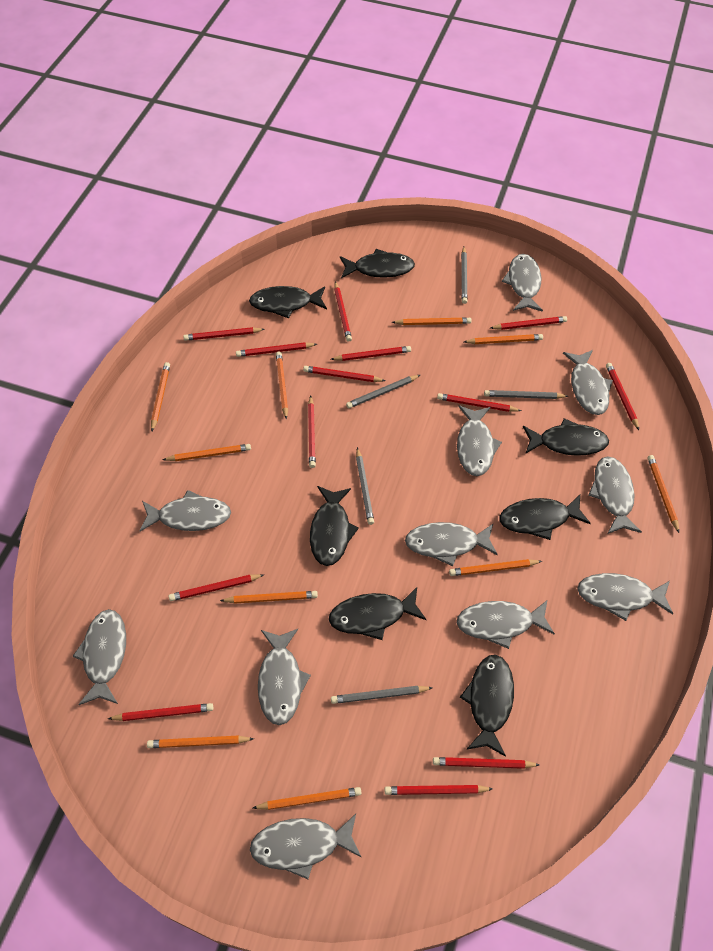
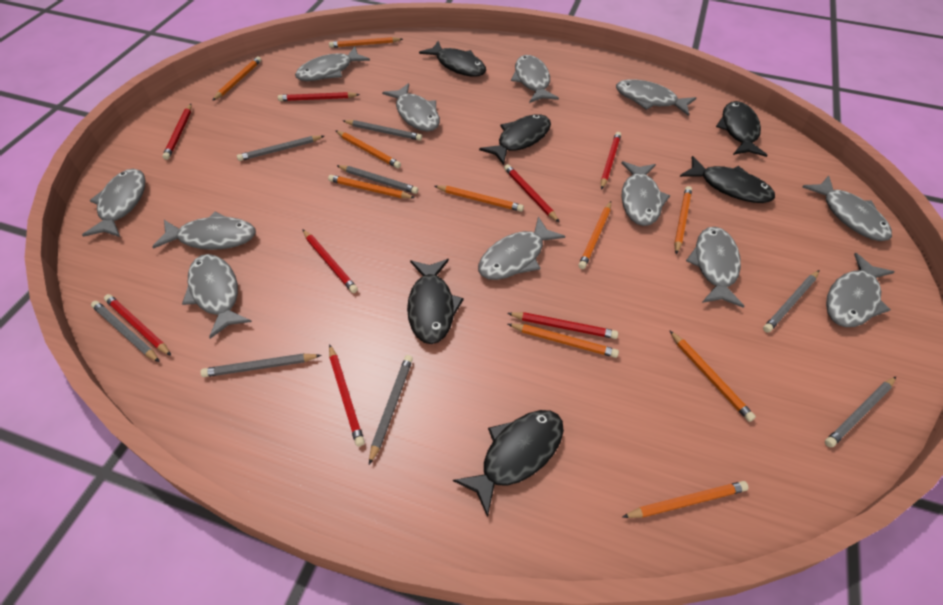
black fish: [249,286,327,318] [310,486,359,566] [329,587,427,640] [340,249,415,278] [460,655,514,757] [499,495,591,540] [523,418,609,456] = 7 -> [407,259,464,344] [419,41,486,77] [453,410,564,517] [479,114,551,165] [680,156,775,203] [716,101,767,157] = 6
grey fish: [73,609,126,705] [139,490,231,531] [250,814,362,879] [258,629,311,725] [405,522,498,566] [457,405,502,476] [457,601,555,649] [502,254,543,312] [563,350,613,415] [577,573,673,621] [588,456,642,534] = 11 -> [82,169,145,237] [152,212,256,250] [182,254,252,339] [295,47,370,81] [382,83,440,132] [478,217,565,280] [511,55,559,103] [616,79,696,116] [621,161,670,226] [686,227,744,308] [802,176,892,241] [826,253,894,327] = 12
grey pencil: [331,686,433,704] [346,375,420,408] [356,447,374,525] [461,247,468,304] [484,390,568,399] = 5 -> [91,301,160,362] [201,353,322,377] [237,136,324,161] [336,165,418,194] [343,120,422,141] [369,355,413,465] [763,270,819,333] [825,377,896,447] = 8
red pencil: [108,703,213,721] [169,574,264,601] [183,327,265,341] [236,342,317,357] [303,366,385,382] [308,396,316,468] [331,346,411,361] [334,281,352,342] [384,785,493,795] [433,757,539,769] [437,393,522,412] [490,316,567,330] [606,363,639,430] = 13 -> [104,294,171,356] [162,104,191,160] [278,92,360,101] [302,229,358,293] [329,344,365,446] [504,164,560,223] [507,312,618,339] [601,132,621,190] = 8

